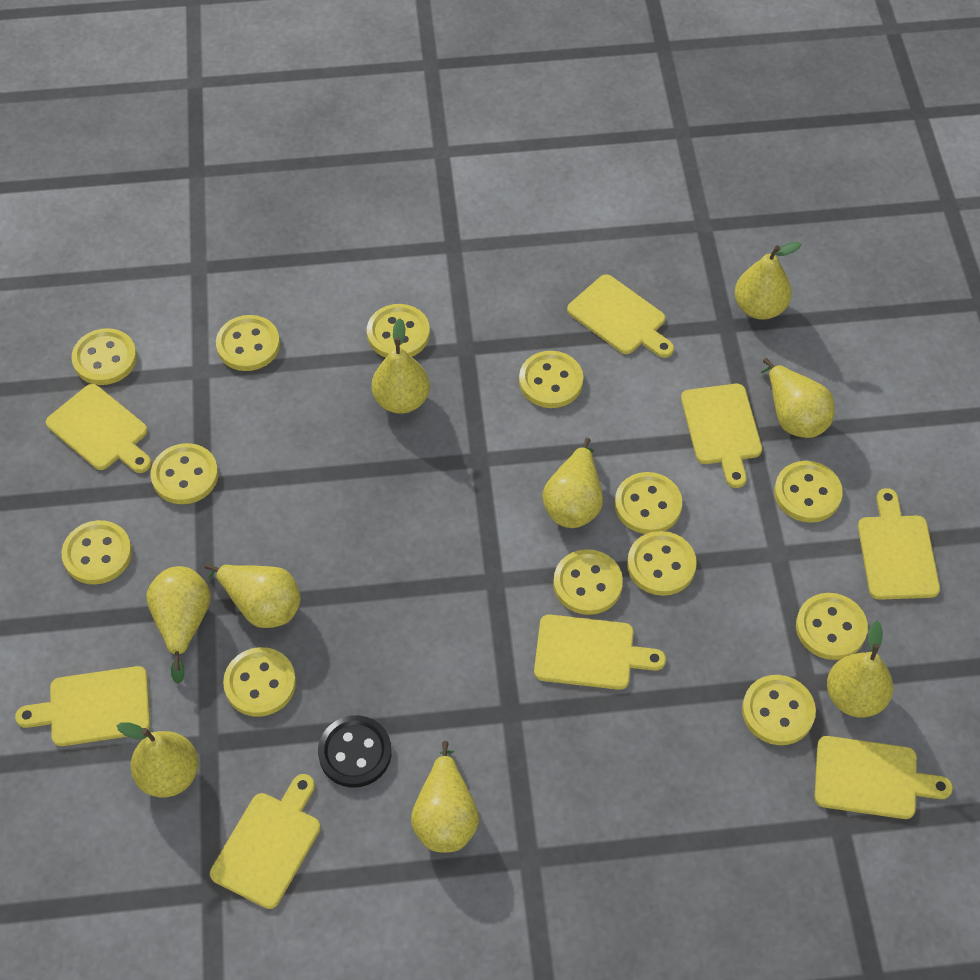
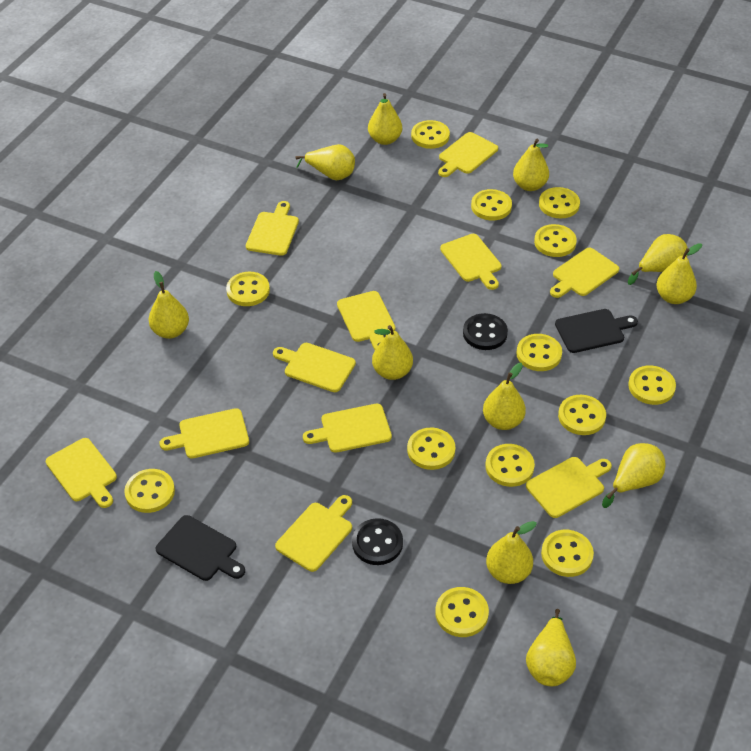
black button: [318,715,392,788] = 1 -> [352,518,403,565] [463,313,508,350] = 2
black cutting board: none = 0 -> [156,515,245,581] [555,309,638,353] = 2
yellow cutting board: [15,666,150,746] [46,384,152,473] [210,774,321,909] [534,614,666,690] [567,274,674,358] [681,384,762,488] [814,736,953,819] [858,488,940,600] = 8 -> [46,438,117,508] [160,408,249,459] [246,201,299,256] [273,343,356,392] [275,495,352,572] [303,404,392,453] [337,291,395,350] [438,132,498,177] [440,234,502,290] [526,457,612,518] [550,248,619,298] = 11
yellow pear: [117,722,199,797] [147,566,211,683] [204,563,301,628] [371,318,430,414] [411,741,479,853] [542,438,603,528] [735,242,801,320] [761,358,835,438] [827,621,893,718] = 9 -> [149,271,189,339] [295,144,355,180] [368,93,402,145] [372,325,413,380] [483,363,526,430] [486,521,537,584] [513,139,549,191] [526,609,576,686] [602,443,665,508] [628,234,687,285] [657,243,702,304] = 11

